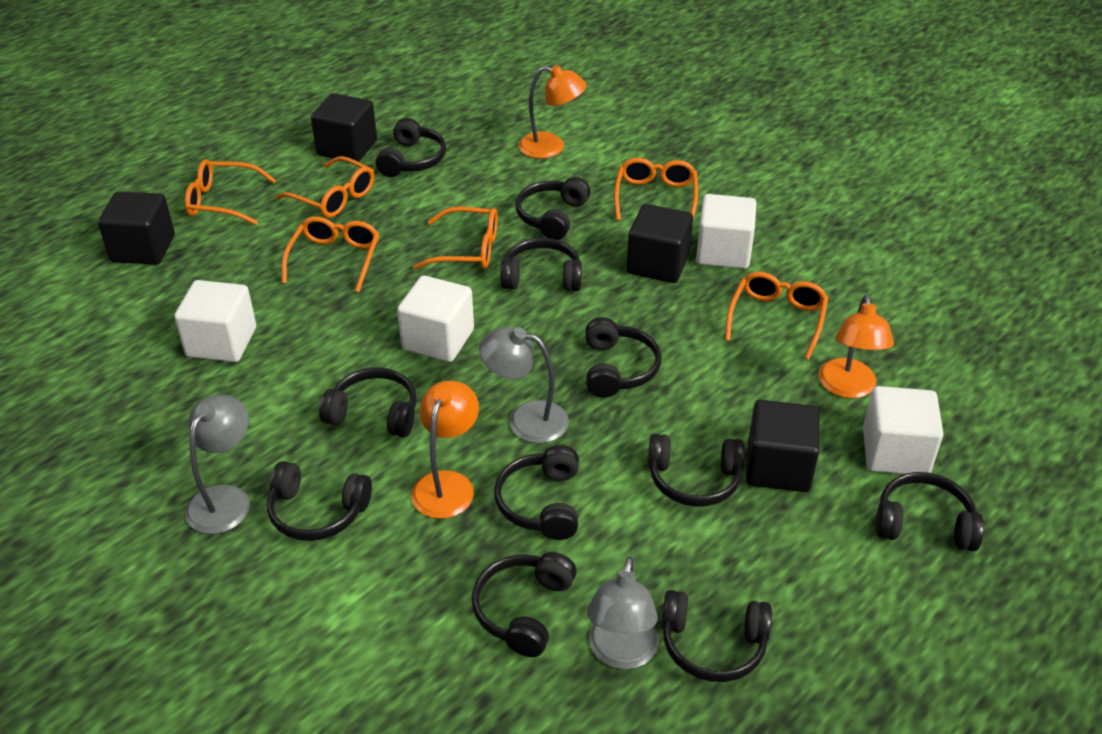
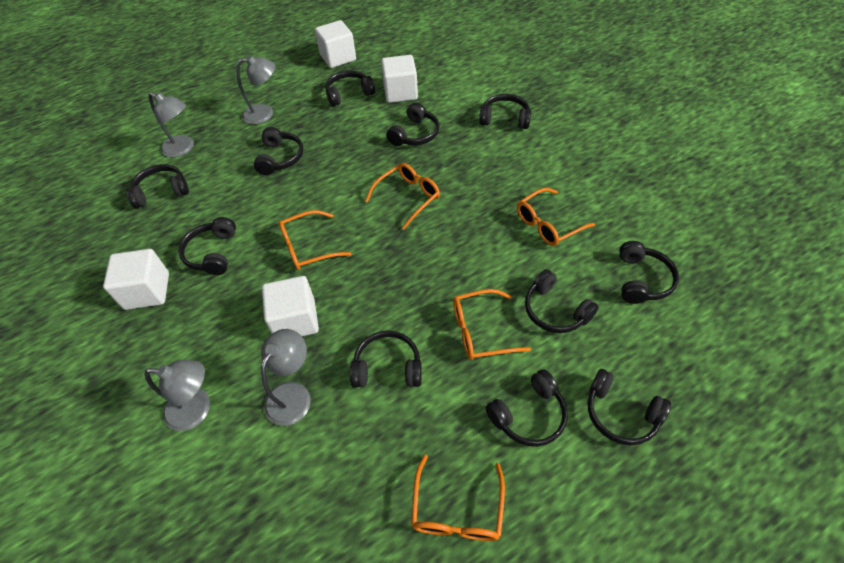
black cube: [98,191,175,265] [311,93,377,162] [627,204,693,283] [746,400,820,492] = 4 -> none = 0
grey lamp: [185,395,250,534] [479,327,569,443] [587,556,659,669] = 3 -> [145,360,210,431] [149,92,194,158] [237,55,275,124] [261,329,311,426] = 4
orange glasses: [185,159,276,225] [275,156,374,218] [282,216,379,293] [413,207,498,270] [614,158,698,221] [725,272,828,360] = 6 -> [279,210,352,270] [365,163,440,229] [411,455,505,541] [453,289,531,360] [517,188,595,246] = 5
orange lamp: [411,381,479,519] [518,65,587,159] [819,295,894,398] = 3 -> none = 0

